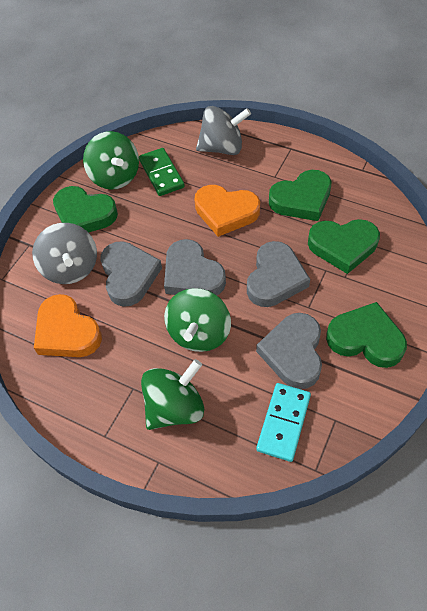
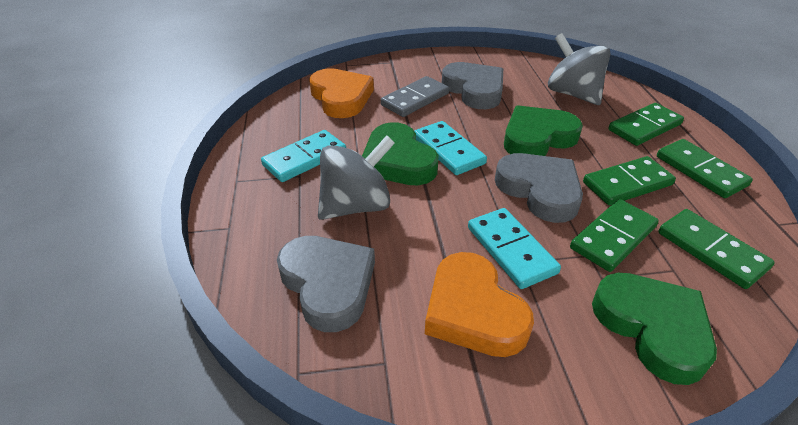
green domino: [139,148,185,196] = 1 -> [570,199,659,272] [583,156,676,205] [608,103,684,146] [657,139,753,198] [658,209,775,289] = 5
green heart: [53,186,118,233] [269,170,331,221] [308,219,380,274] [326,302,407,368] = 4 -> [362,122,439,185] [504,105,583,156] [592,273,717,385] = 3
green spinning top: [83,131,139,190] [141,359,204,430] [164,288,231,352] = 3 -> none = 0
grey domino: none = 0 -> [381,76,449,117] = 1
grey heart: [100,241,162,307] [164,239,226,295] [247,241,310,307] [256,313,322,389] = 4 -> [277,236,375,332] [442,62,503,109] [495,153,583,223] = 3
turquoise domino: [256,383,311,462] = 1 -> [261,130,346,182] [415,121,487,175] [468,208,561,289] = 3

